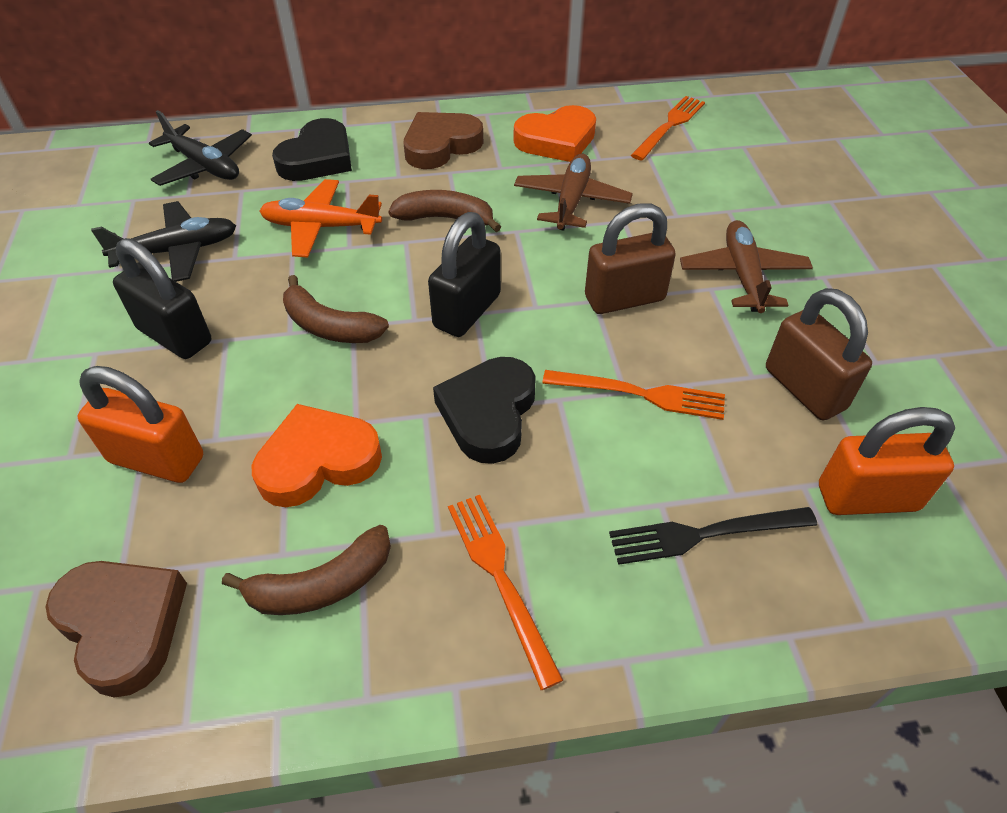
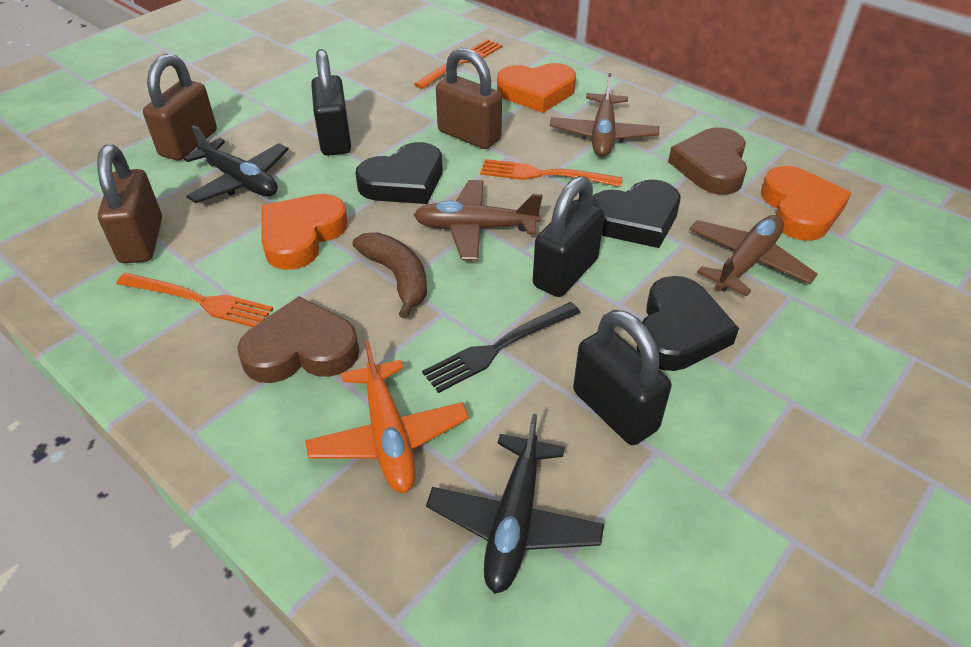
black heart: [272,118,352,181] [433,357,536,464] = 2 -> [355,142,443,204] [592,180,681,248] [637,276,739,371] = 3
black padlock: [113,238,211,359] [428,212,501,337] = 2 -> [311,49,351,156] [533,176,604,297] [573,310,671,445] = 3
brown banana: [222,525,391,615] [283,275,389,343] [388,190,501,232] = 3 -> [353,232,427,319] = 1
brown padlock: [585,203,676,314] [766,288,872,420] = 2 -> [97,145,162,263] [143,54,217,161] [436,48,502,149] = 3
brown plane: [514,154,633,230] [680,220,813,313] = 2 -> [414,180,542,261] [550,73,659,157] [689,215,818,296] = 3
orange heart: [252,404,382,507] [514,105,596,162] = 2 -> [261,194,348,270] [497,63,576,113] [761,166,851,241] = 3
orange padlock: [78,366,203,483] [819,407,955,515] = 2 -> none = 0

